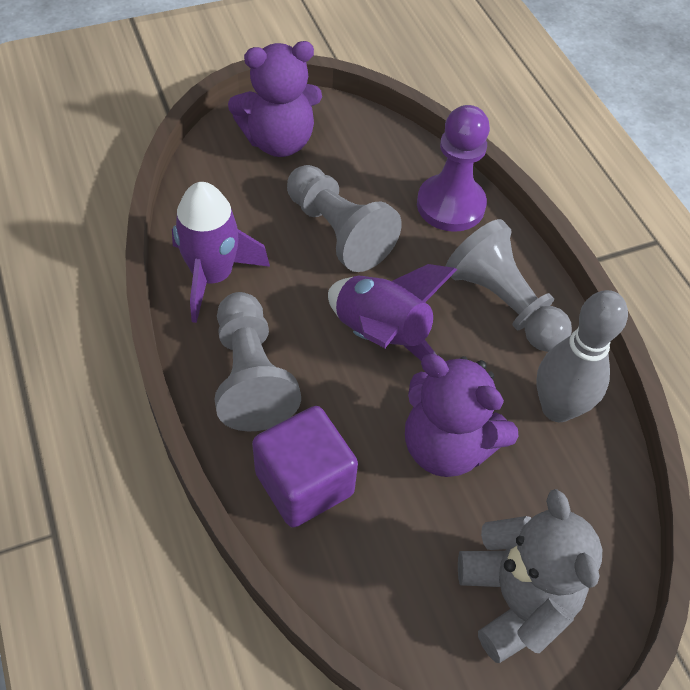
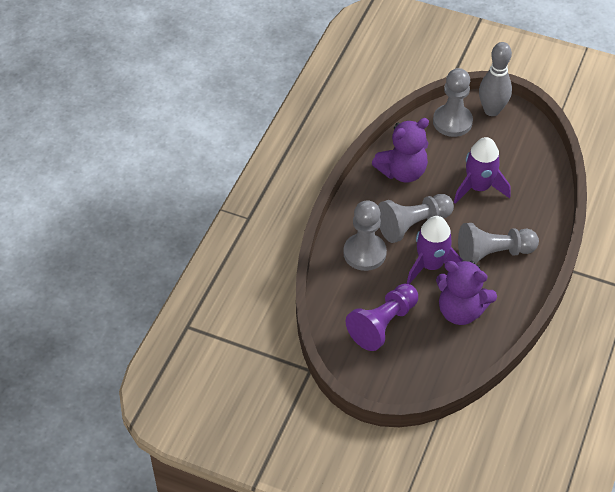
grey pawn: [215,292,301,431] [287,165,402,272] [446,219,572,352] = 3 -> [343,200,387,271] [378,194,454,243] [433,68,473,137] [458,223,539,264] = 4
grey teddy bear: [458,489,602,663] = 1 -> none = 0
purple cube: [252,406,358,528] = 1 -> none = 0

